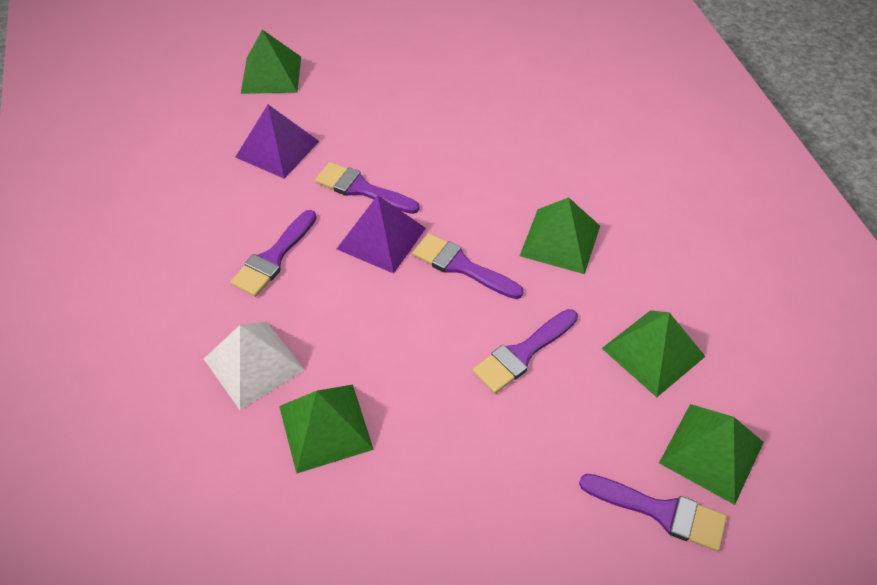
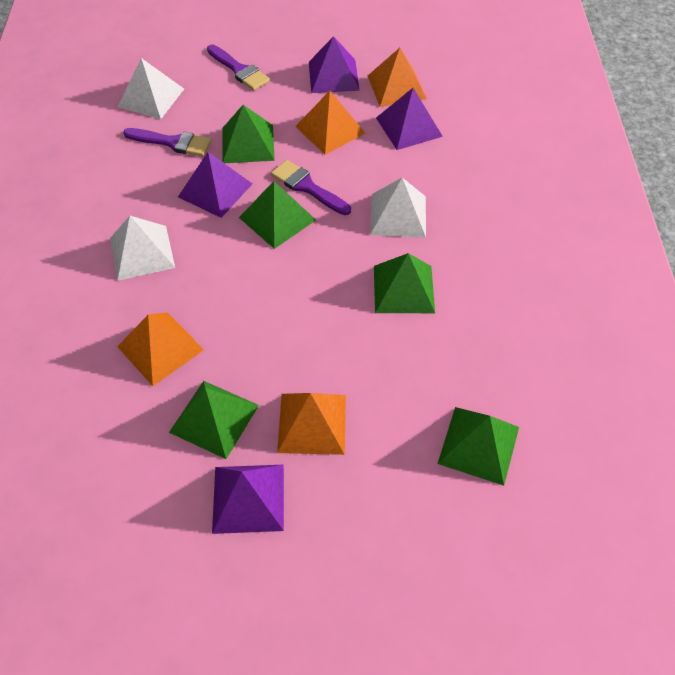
orange pyramid: none = 0 -> [117,312,204,386] [277,393,346,455] [295,91,365,155] [368,48,427,107] = 4
purple brush: [230,210,317,297] [315,162,419,214] [412,233,524,299] [472,309,578,394] [579,474,727,551] = 5 -> [123,128,212,157] [207,45,270,91] [271,160,351,215] = 3
purple pyramid: [235,105,319,179] [337,195,426,274] = 2 -> [178,152,252,218] [212,465,284,534] [309,36,360,93] [376,88,443,150] = 4
white pyramid: [204,322,304,410] = 1 -> [110,216,175,281] [118,58,184,119] [370,178,426,238] = 3

